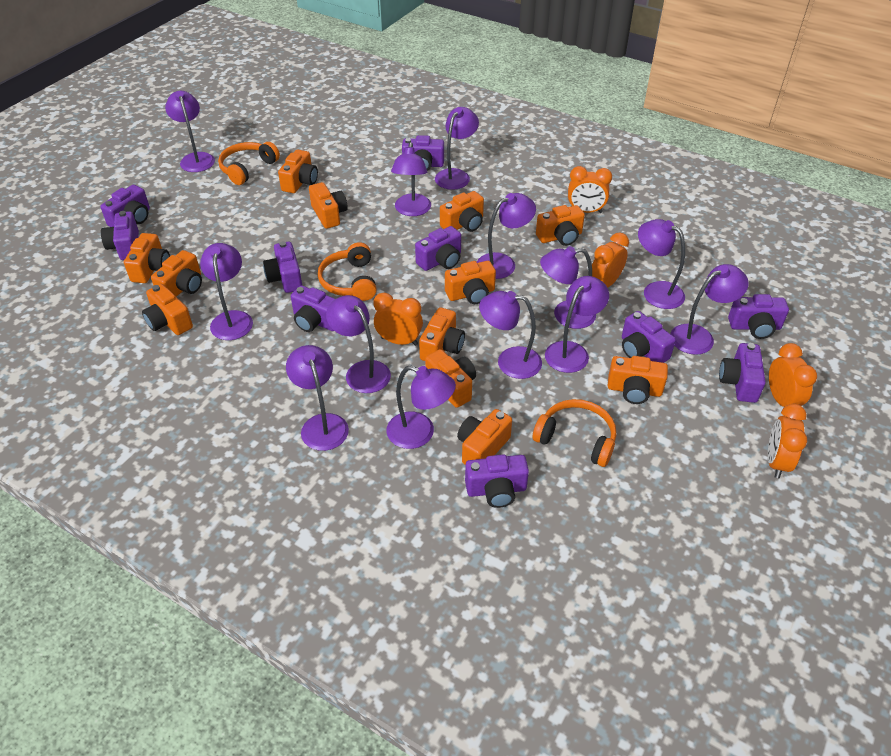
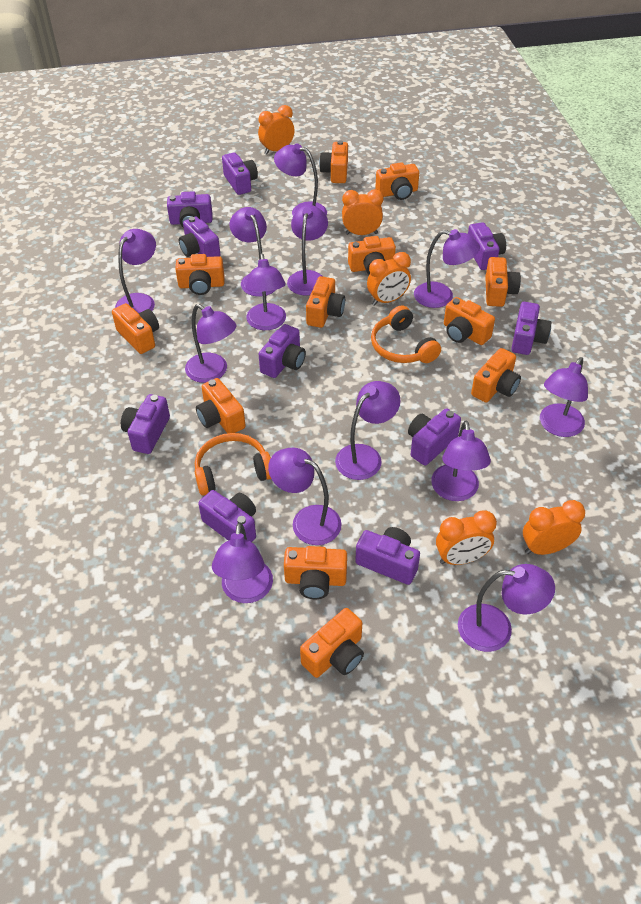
orange headphones: [218,142,280,185] [318,242,377,301] [533,399,616,467] = 3 -> [195,433,271,495] [371,306,441,363] = 2

